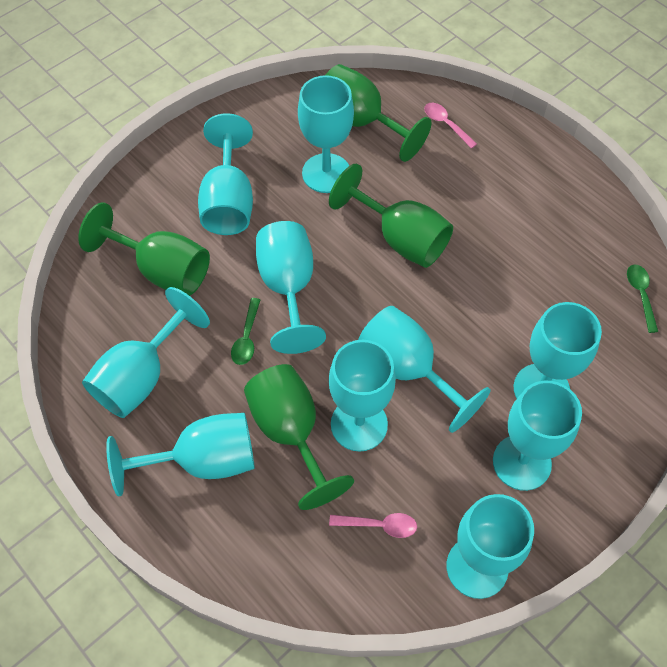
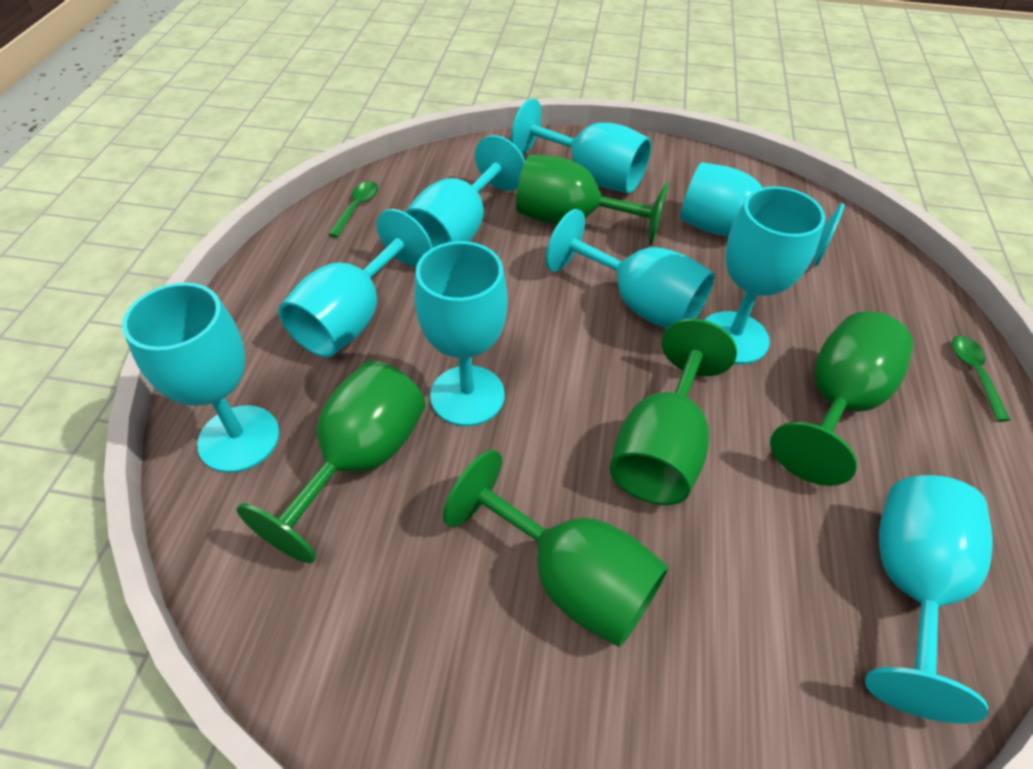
green goblet: [78,202,210,296] [244,364,354,510] [326,64,431,162] [329,164,453,268] = 4 -> [237,360,426,563] [443,450,669,647] [516,155,669,245] [609,319,737,505] [770,311,913,486] = 5
pink spoon: [329,513,417,538] [424,103,477,149] = 2 -> none = 0
turquoise goblet: [82,287,210,418] [106,413,255,497] [198,113,253,235] [256,221,326,354] [298,75,354,193] [329,340,396,452] [358,306,491,433] [447,494,534,599] [493,381,582,491] [514,302,602,398] = 10 -> [122,283,280,473] [278,209,432,358] [405,135,525,248] [415,241,508,426] [511,98,651,193] [546,209,715,329] [680,162,845,266] [705,187,825,364] [865,475,993,723] = 9

